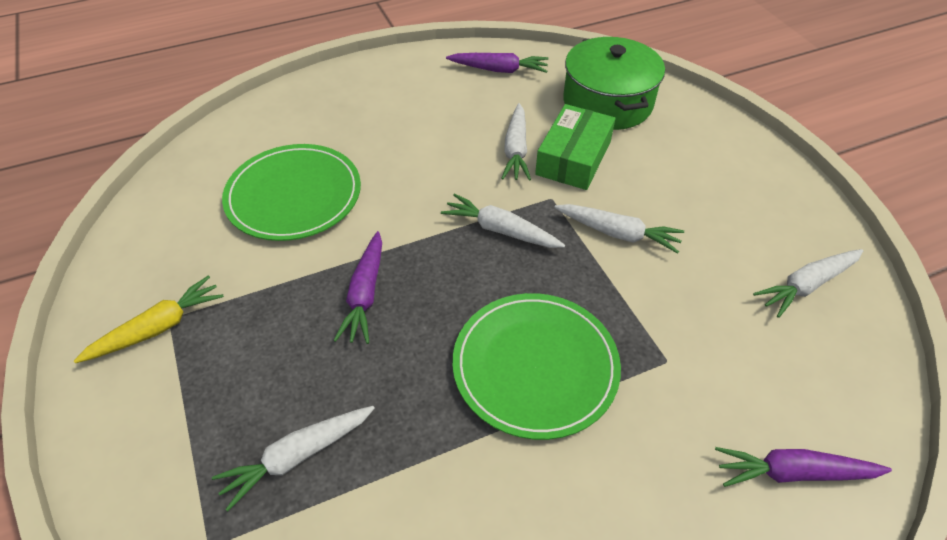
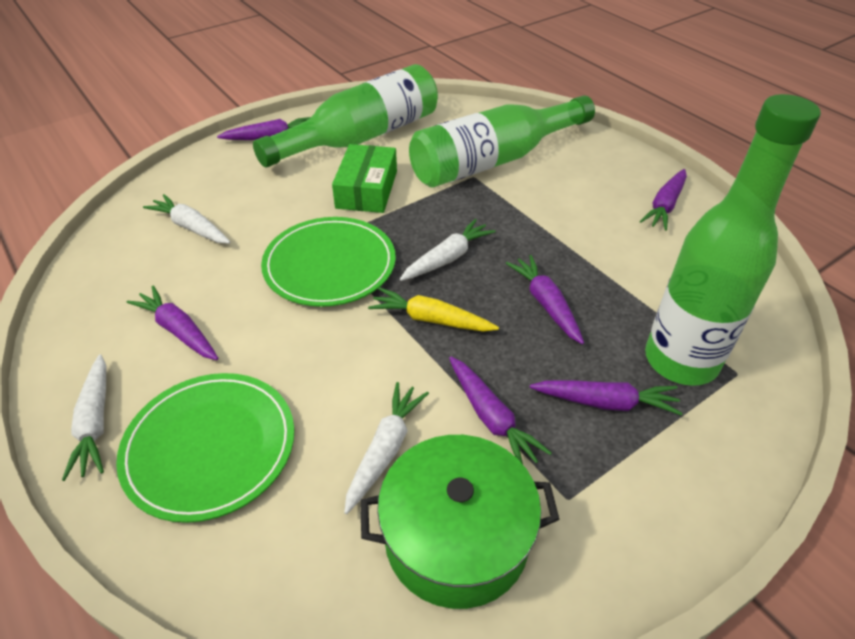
green bottle: none = 0 -> [253,64,438,168] [409,95,595,188] [645,94,821,386] = 3
purple carrot: [333,231,382,344] [446,53,549,73] [715,447,892,487] = 3 -> [126,286,218,360] [217,117,311,140] [449,356,552,464] [506,255,584,344] [530,380,682,415] [640,169,687,231] = 6
white carrot: [212,406,375,512] [441,193,565,248] [501,103,531,181] [554,204,684,254] [753,249,864,318] = 5 -> [62,354,106,481] [143,194,230,244] [344,382,429,514] [400,219,496,281] = 4

